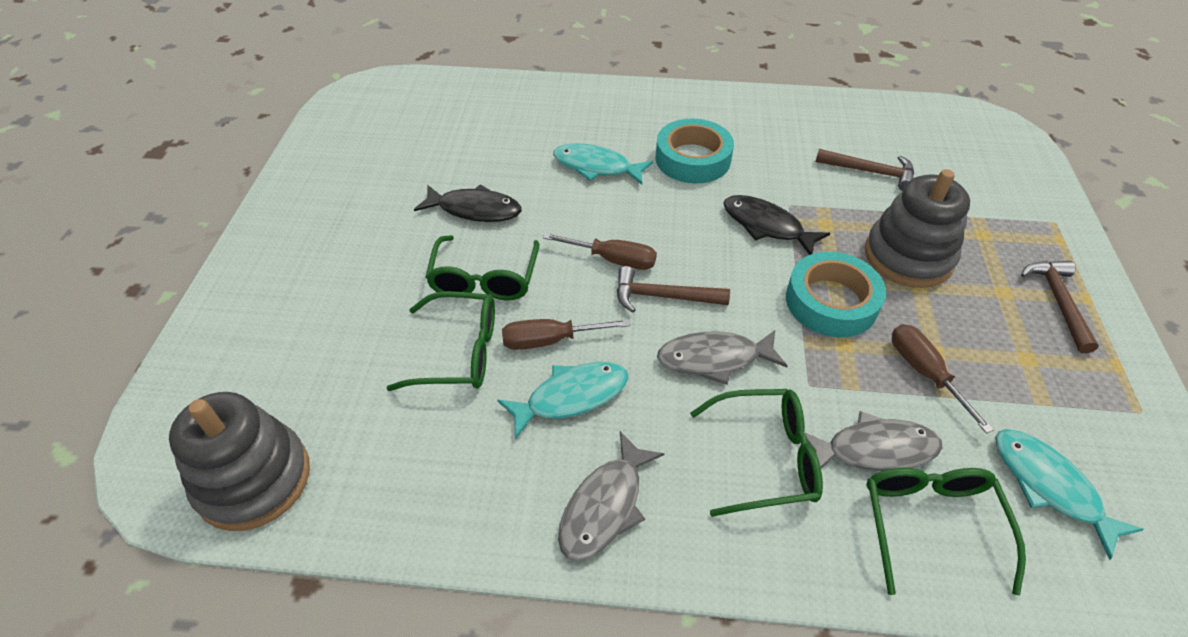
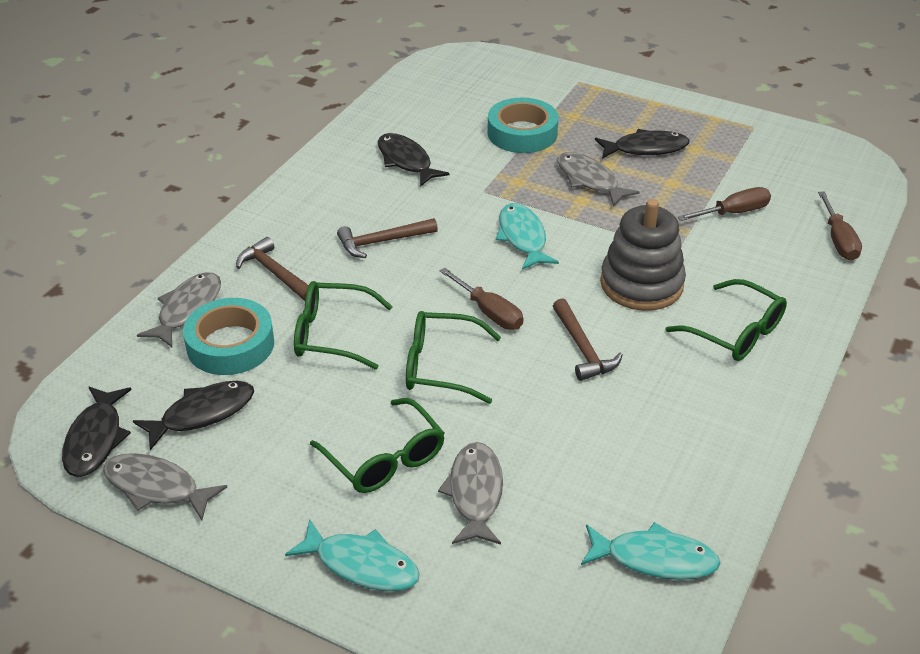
black fish: [414,184,522,222] [723,195,830,255] = 2 -> [62,387,132,477] [133,381,254,450] [378,133,450,187] [595,129,690,159] = 4
grey fish: [558,431,665,561] [657,330,788,385] [804,411,942,471] = 3 -> [103,453,227,520] [137,272,221,347] [438,442,503,545] [557,152,640,207] = 4
grey stacking toy: [169,392,310,531] [865,169,970,288] = 2 -> [600,199,686,311] = 1

